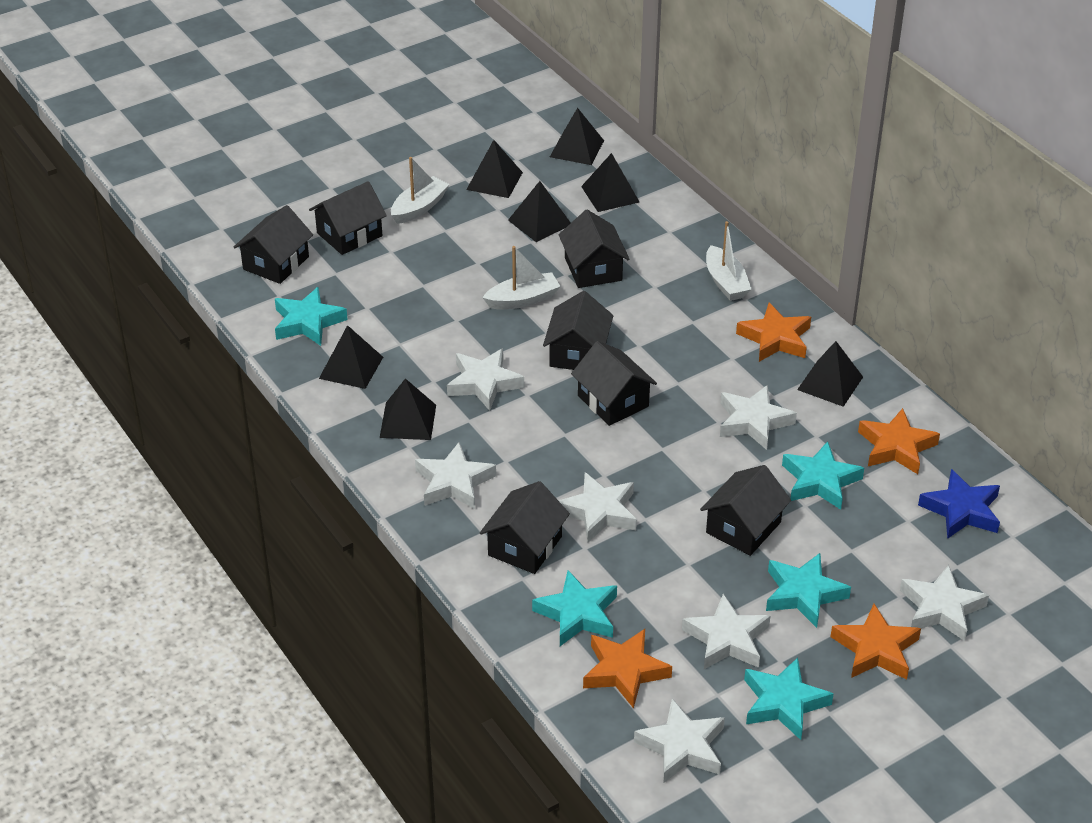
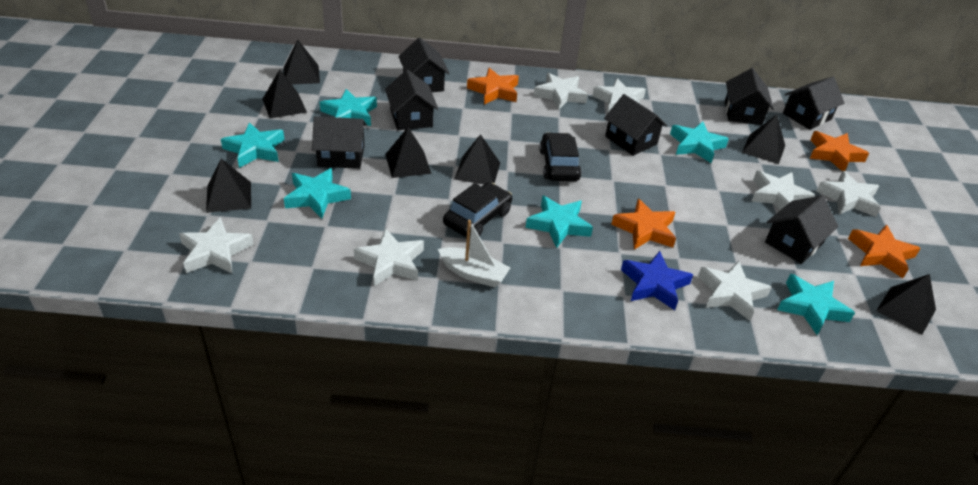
black car: none = 0 -> [443,182,512,237] [539,132,582,181] = 2
turquoise star: [275,287,348,346] [532,570,617,646] [744,658,833,740] [766,553,851,628] [782,441,864,510] = 5 -> [221,123,284,168] [284,168,351,218] [320,89,377,126] [526,195,593,248] [670,122,729,163] [777,274,855,335] = 6
white boat: [391,157,450,224] [482,246,561,309] [706,221,752,301] = 3 -> [438,220,510,287] = 1

